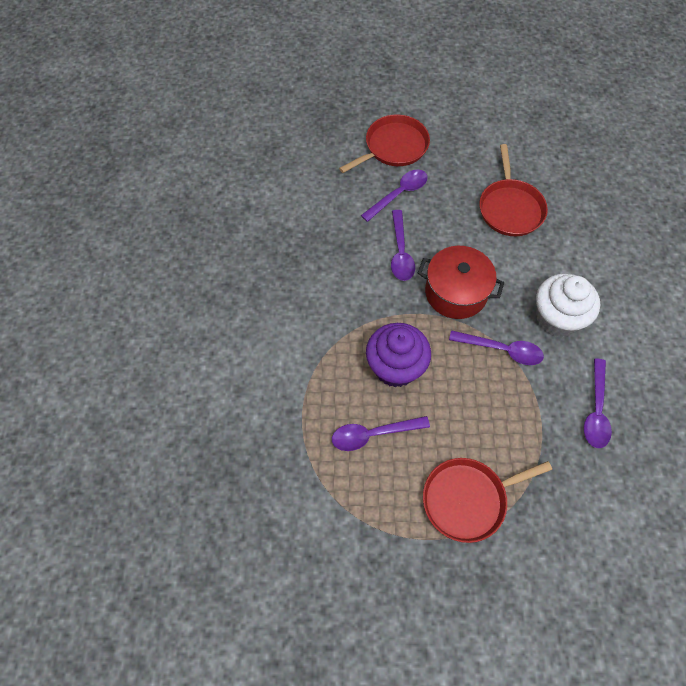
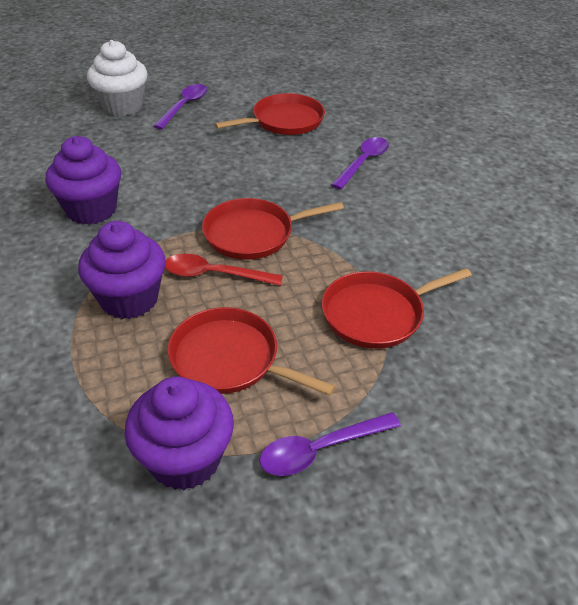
purple cupcake: [366,323,431,387] = 1 -> [46,136,121,225] [78,221,166,319] [124,376,234,490] = 3
purple spoon: [332,416,430,451] [361,170,428,222] [391,210,415,281] [449,330,544,365] [584,358,612,448] = 5 -> [153,84,208,129] [259,412,401,476] [331,137,389,190] = 3
red pan: [339,114,430,173] [423,458,552,543] [479,144,548,236] = 3 -> [168,307,335,396] [202,198,344,260] [214,93,325,135] [322,268,472,349] = 4
red pot: [418,246,504,319] = 1 -> none = 0
red spoon: none = 0 -> [165,254,283,286] = 1

